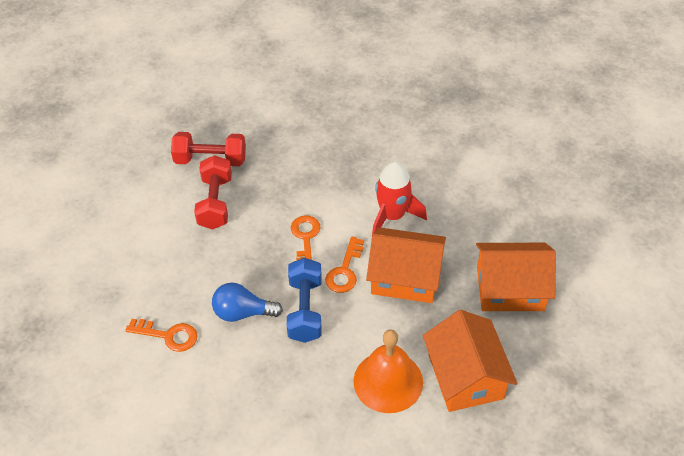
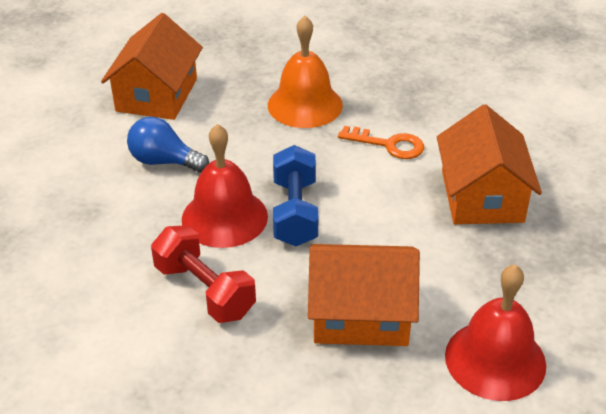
orange key: [125,319,197,352] [291,215,320,261] [325,237,364,293] = 3 -> [338,126,424,159] = 1
red bell: none = 0 -> [182,124,268,248] [445,265,546,401] = 2
red dumbbell: [171,132,246,166] [194,155,232,230] = 2 -> [151,225,256,323] = 1
red rocket: [372,162,427,235] = 1 -> none = 0

